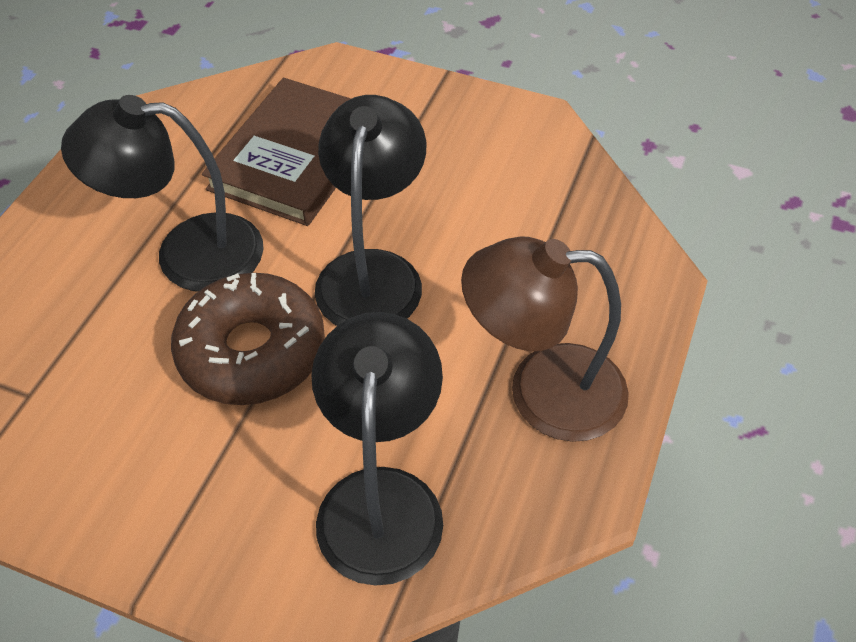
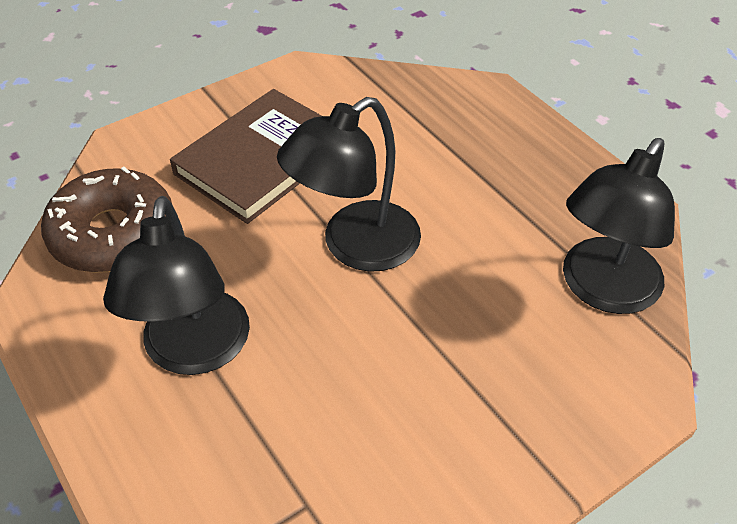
brown lamp: [461,236,629,442] = 1 -> none = 0

